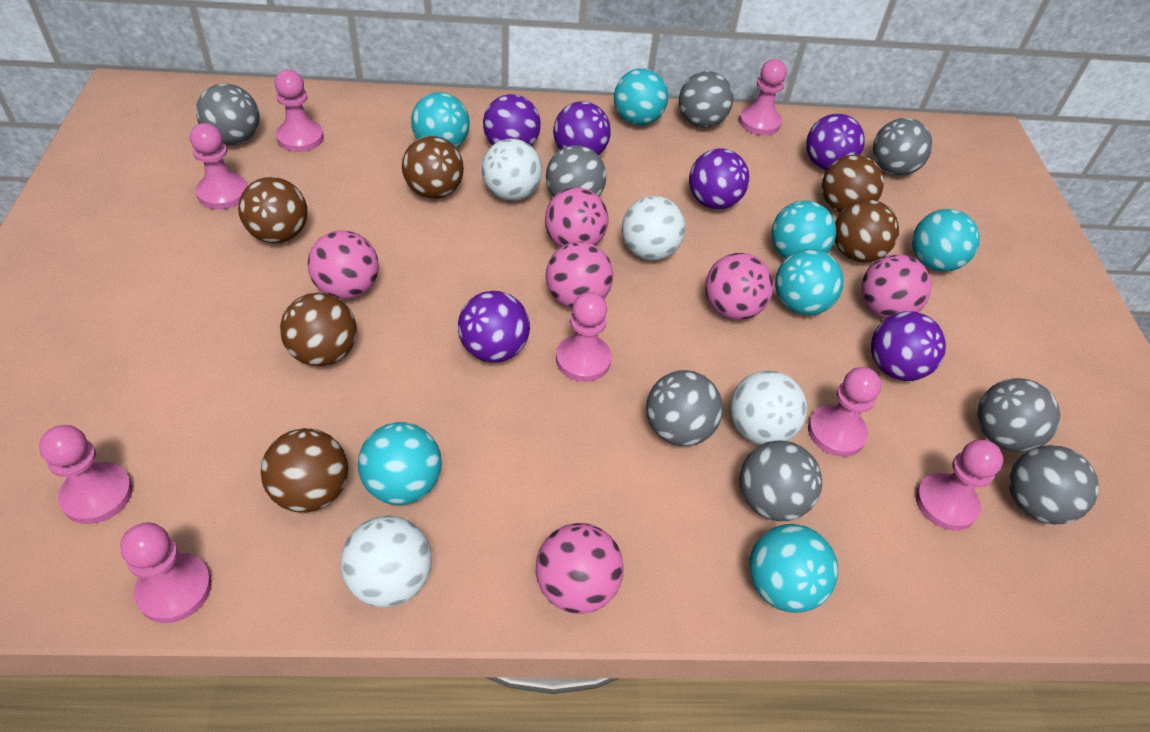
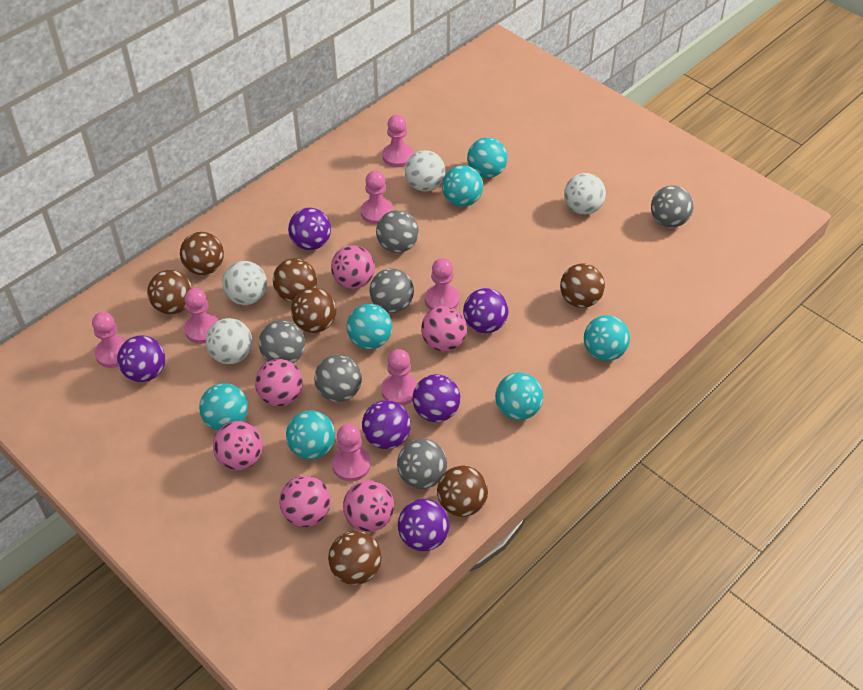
brown ball: [238,177,308,243] [261,428,348,513] [280,293,357,366] [402,136,464,199] [822,155,884,213] [835,200,899,263] = 6 -> [147,270,192,314] [180,232,224,275] [273,258,317,302] [291,288,336,333] [328,531,381,585] [437,465,488,517] [560,264,605,308] = 7
grey ball: [196,83,259,145] [546,145,606,197] [646,370,723,446] [679,71,733,128] [739,440,822,521] [873,118,933,176] [977,378,1061,452] [1009,445,1099,524] = 8 -> [259,320,305,363] [314,355,362,402] [369,268,414,313] [376,210,419,253] [397,439,447,489] [651,185,693,228] = 6
pink pawn: [39,425,133,524] [120,522,212,623] [190,123,247,209] [275,70,324,152] [556,292,612,382] [739,59,787,135] [808,367,881,457] [916,440,1003,531] = 8 -> [92,312,126,368] [184,288,219,344] [332,424,371,481] [361,171,393,224] [381,349,418,406] [382,115,413,167] [425,258,459,310] = 7

